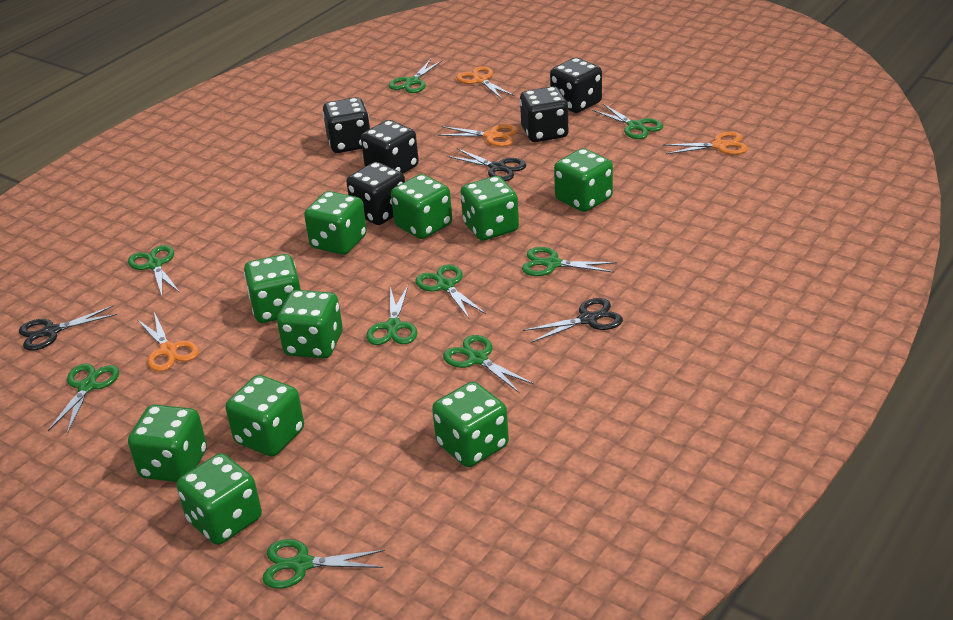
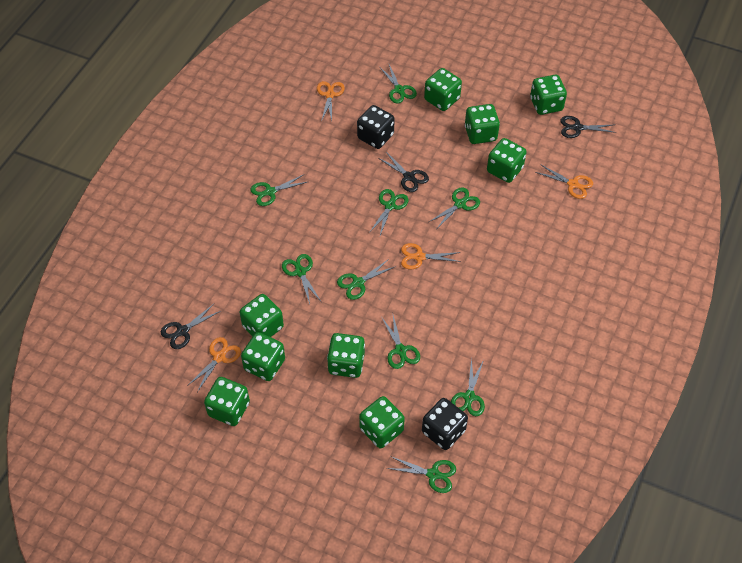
black dice: [323,97,370,153] [347,162,405,225] [361,120,419,174] [520,86,569,142] [550,58,602,113] = 5 -> [357,105,395,149] [422,398,468,450] = 2
green dice: [128,405,207,482] [176,453,262,545] [226,375,304,457] [244,254,301,323] [277,290,343,359] [304,191,367,255] [391,174,452,239] [432,382,509,467] [460,176,519,241] [554,148,613,212] = 10 -> [204,377,250,426] [240,294,284,337] [241,332,285,381] [327,333,365,378] [359,396,405,449] [424,68,462,111] [465,104,500,144] [487,138,527,183] [530,75,567,115] = 9

